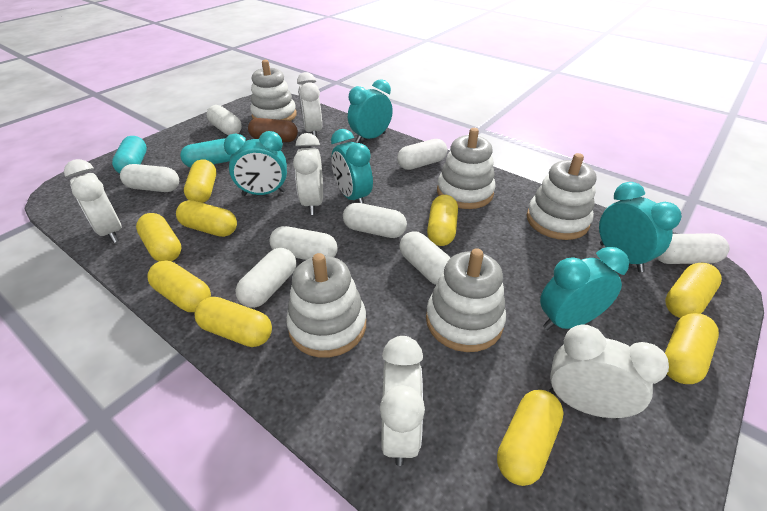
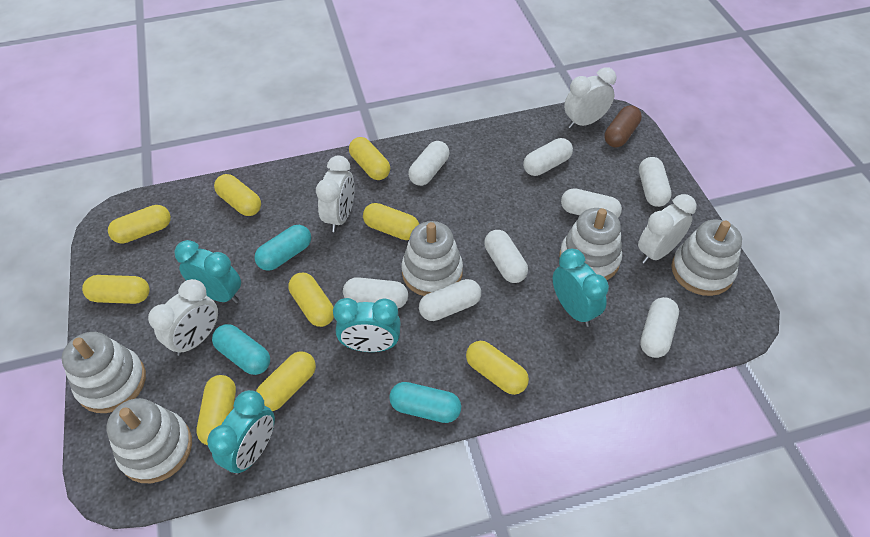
turquoise capsule: [112,136,147,173] [180,138,231,167] = 2 -> [212,324,270,375] [254,225,311,271] [389,382,461,423] = 3
turquoise clock: [224,131,287,196] [331,129,373,204] [348,79,393,143] [540,247,629,330] [599,182,682,272] = 5 -> [174,240,241,303] [207,390,275,475] [333,298,401,352] [553,249,609,327] = 4
white clock: [64,159,122,243] [293,133,323,215] [297,72,322,137] [380,336,425,466] [549,324,669,418] = 5 -> [148,279,218,356] [316,156,355,232] [564,67,616,128] [638,194,696,264] = 4

